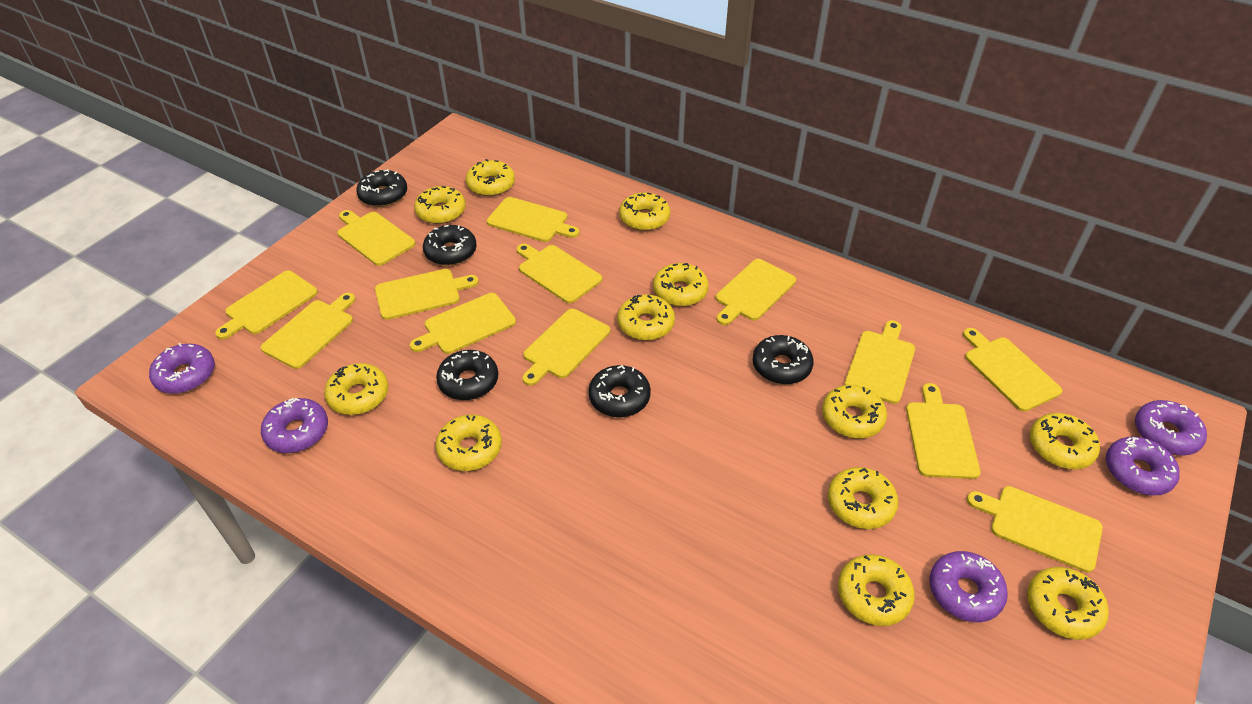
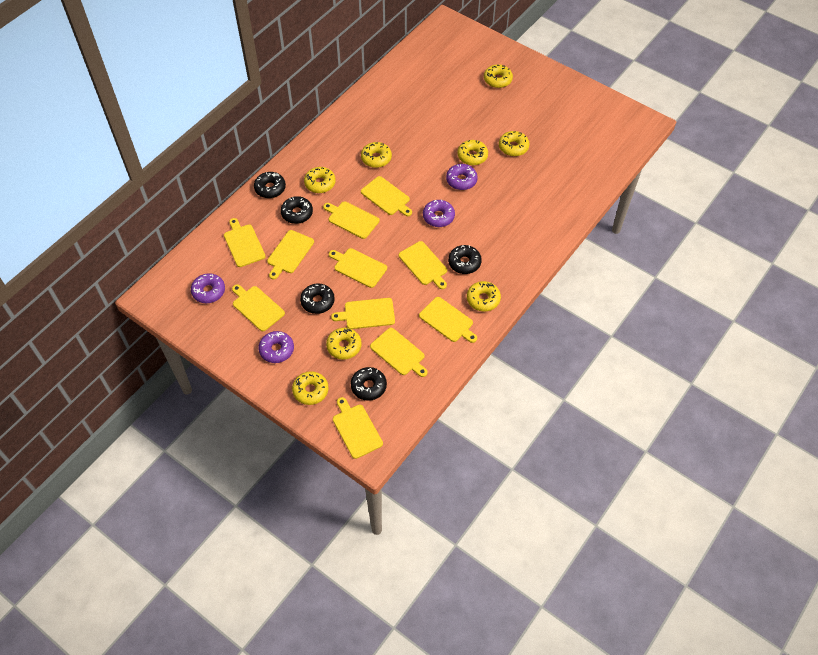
purple donut: [149,343,215,394] [261,398,328,453] [929,551,1008,622] [1106,437,1180,496] [1135,400,1207,456] = 5 -> [191,273,225,303] [258,331,294,363] [423,200,455,227] [446,164,478,190] = 4
yellow cutting board: [215,271,318,339] [260,293,355,369] [337,210,415,266] [375,269,479,320] [410,293,516,354] [487,197,579,242] [516,244,602,303] [522,309,610,386] [716,259,796,325] [844,320,915,404] [906,383,981,479] [963,328,1063,412] [967,486,1103,573] = 13 -> [224,218,266,267] [232,284,285,331] [267,230,314,279] [323,201,379,239] [329,248,387,288] [331,298,395,329] [333,397,383,459] [361,176,412,216] [370,328,428,377] [399,241,447,289] [419,297,477,343] = 11
yellow donut: [324,363,388,415] [414,186,466,224] [435,414,502,471] [466,159,515,196] [617,295,675,340] [619,192,670,231] [653,263,709,306] [822,385,887,439] [828,467,898,529] [838,554,915,626] [1027,567,1109,640] [1030,413,1100,469] = 12 -> [292,371,329,405] [304,167,336,193] [326,328,362,360] [361,142,392,168] [457,140,488,165] [467,281,501,311] [484,64,513,88] [499,131,530,156] = 8

